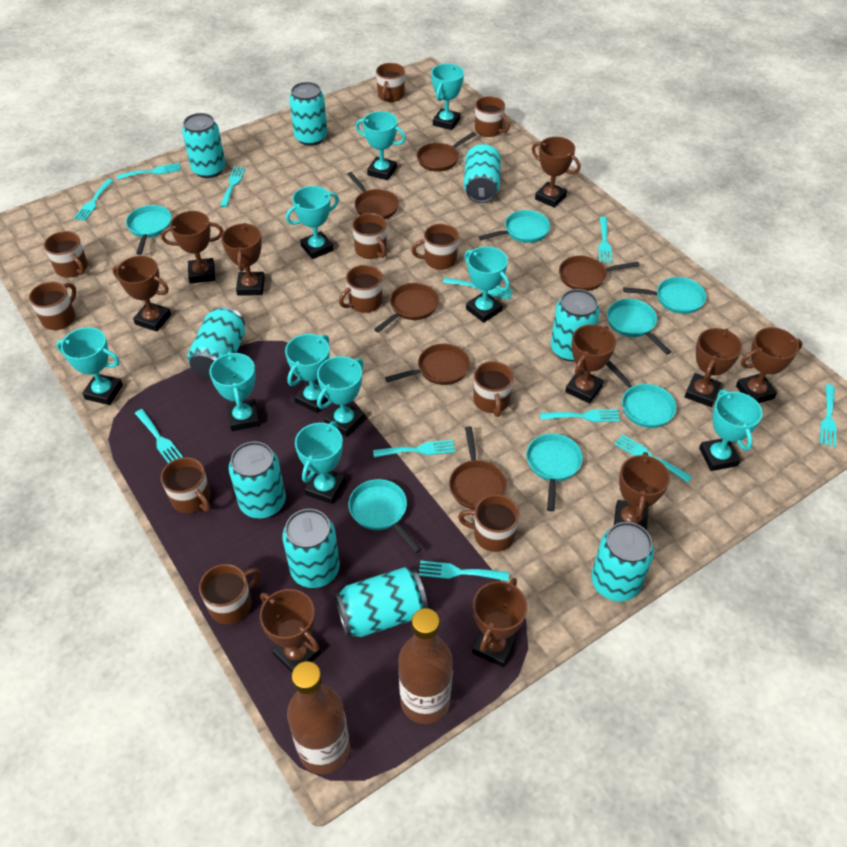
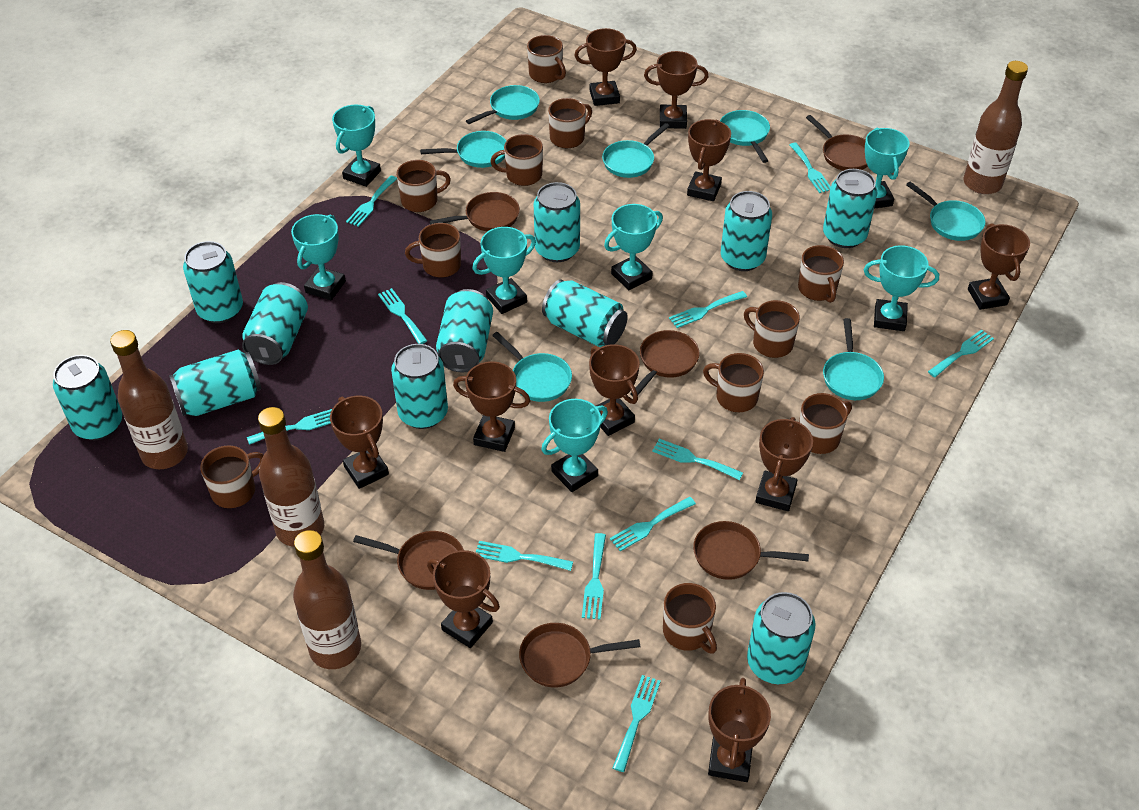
brown bottle: [287,661,350,774] [398,608,453,724] = 2 -> [110,330,188,469] [258,407,324,547] [293,530,361,669] [963,61,1028,194] = 4
turquoise can: [182,113,226,178] [187,306,245,379] [229,441,286,519] [282,509,340,588] [289,82,327,146] [335,567,428,637] [464,144,501,203] [551,289,600,362] [591,522,654,602] = 9 -> [53,355,122,440] [169,350,261,416] [183,241,243,323] [242,282,308,365] [391,344,448,429] [436,289,493,373] [534,182,580,262] [542,280,628,347] [721,191,772,271] [747,592,815,684] [823,169,877,248] = 11
turquoise trophy: [56,327,123,405] [210,351,260,431] [285,334,330,413] [286,186,339,259] [295,421,345,504] [317,356,365,437] [356,111,406,180] [431,64,464,130] [464,246,510,323] [699,390,763,471] = 10 -> [291,214,346,300] [332,104,381,187] [472,227,536,314] [541,399,608,492] [604,204,663,290] [864,245,939,331] [865,128,909,209] = 7

